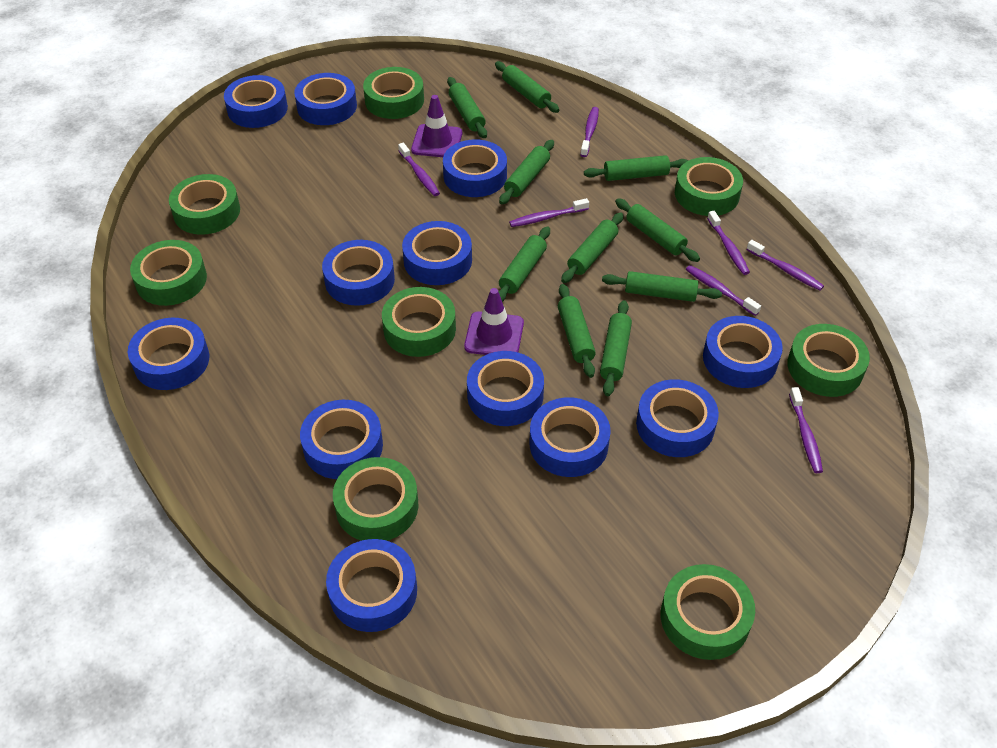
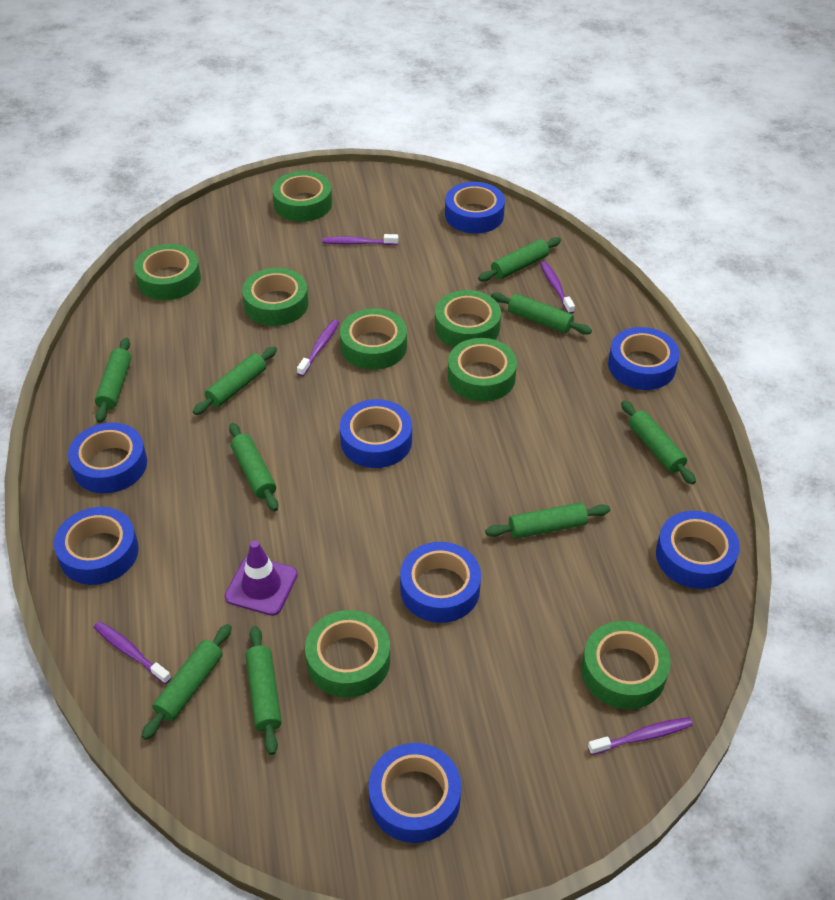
blue tape: [128,318,209,390] [224,75,288,128] [294,73,357,125] [300,400,383,479] [322,240,395,306] [326,539,417,632] [402,221,472,285] [443,140,507,197] [467,351,544,426] [530,397,611,477] [636,379,719,457] [703,316,783,388] = 12 -> [54,507,139,585] [68,423,147,493] [340,399,412,468] [368,743,461,843] [400,542,481,623] [445,182,505,234] [608,327,680,390] [656,511,740,589] = 8
green rolling pin: [447,77,487,138] [495,61,559,113] [498,226,550,302] [499,140,554,205] [558,284,596,378] [561,212,623,283] [584,155,689,181] [600,300,632,396] [602,271,722,302] [615,198,700,262] = 10 -> [95,338,131,423] [141,624,232,740] [193,346,277,415] [229,423,279,511] [246,626,282,755] [478,237,561,282] [485,502,610,539] [491,292,592,335] [621,400,696,485] = 9
purple toothbrush: [398,143,440,196] [509,198,589,227] [580,107,599,157] [686,265,761,316] [707,211,750,275] [746,240,824,291] [789,387,823,473] = 7 -> [94,621,171,684] [297,320,339,376] [322,234,398,245] [540,261,575,314] [588,717,693,755] = 5
purple traffic cone: [411,95,462,157] [464,288,524,355] = 2 -> [225,541,298,616] = 1

